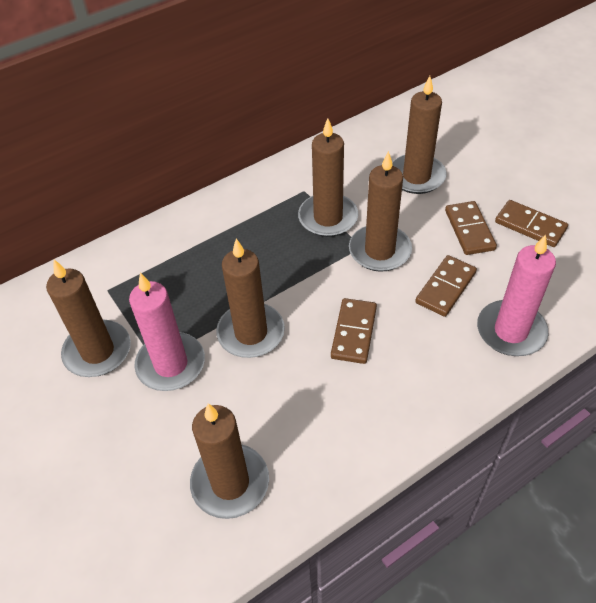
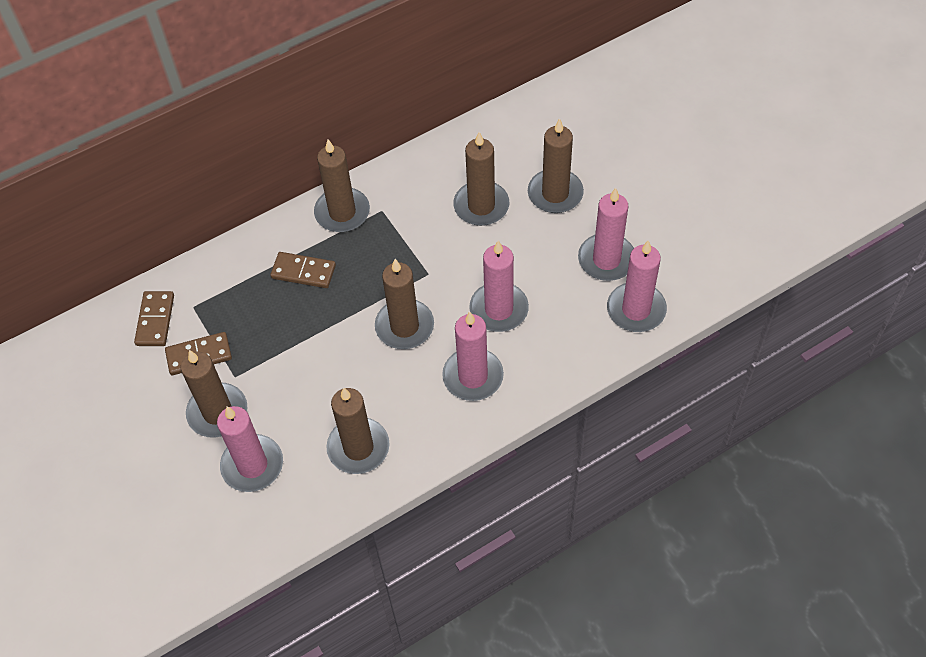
brown domino: [331,298,377,364] [415,255,477,317] [445,201,497,255] [495,200,568,247] = 4 -> [134,291,174,346] [165,332,232,375] [270,252,336,288] = 3
pink candle: [129,273,205,391] [477,234,556,356] = 2 -> [217,406,283,492] [442,311,504,401] [469,241,529,332] [578,188,634,281] [607,240,667,332] = 5

